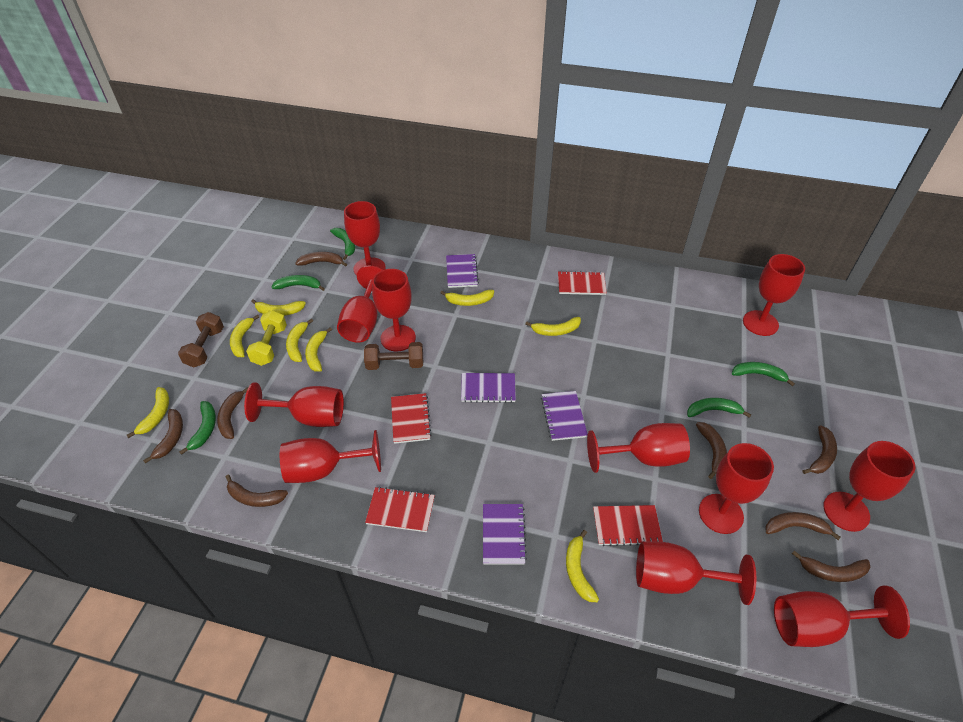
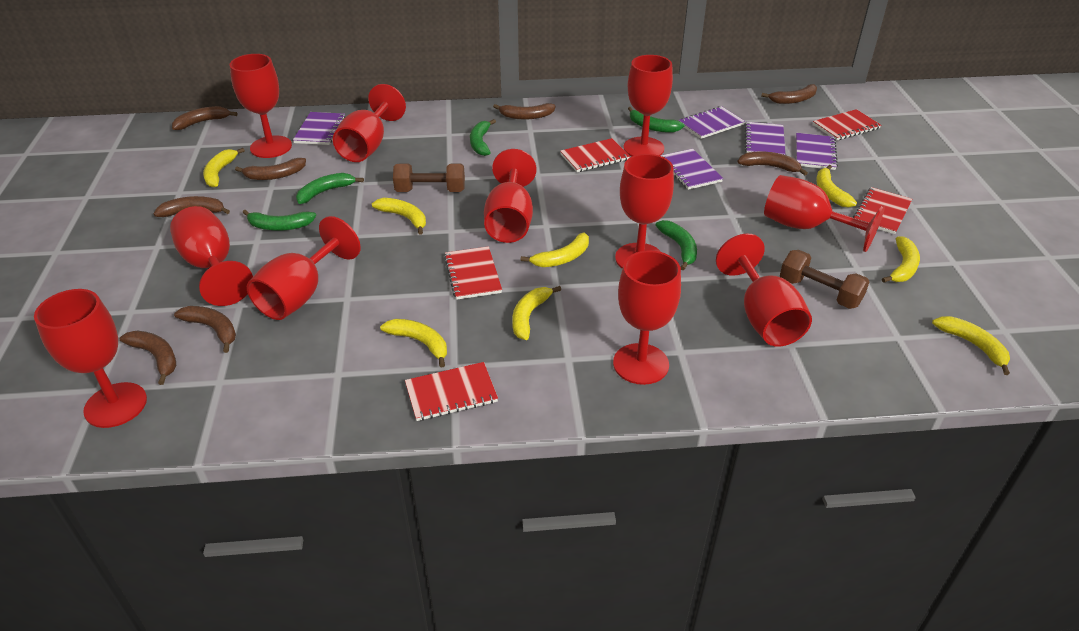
purple notebook: [446,254,479,288] [461,373,516,403] [483,504,527,564] [541,391,588,441] = 4 -> [293,112,345,145] [661,149,723,190] [678,106,745,139] [745,122,785,155] [796,133,838,170] = 5
red notebook: [365,487,435,532] [391,393,432,444] [558,271,607,295] [593,505,663,546] = 4 -> [405,362,498,421] [444,246,502,300] [560,138,630,172] [813,109,881,141] [853,187,912,234] = 5
yellow dumbbell: [246,310,287,366] = 1 -> none = 0

